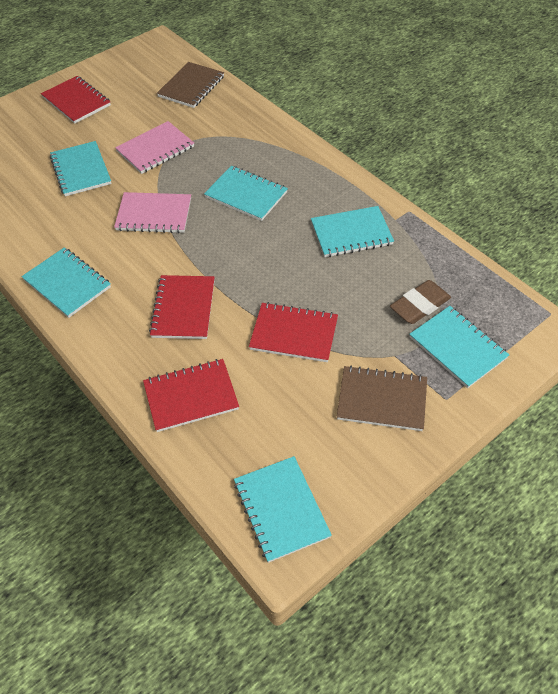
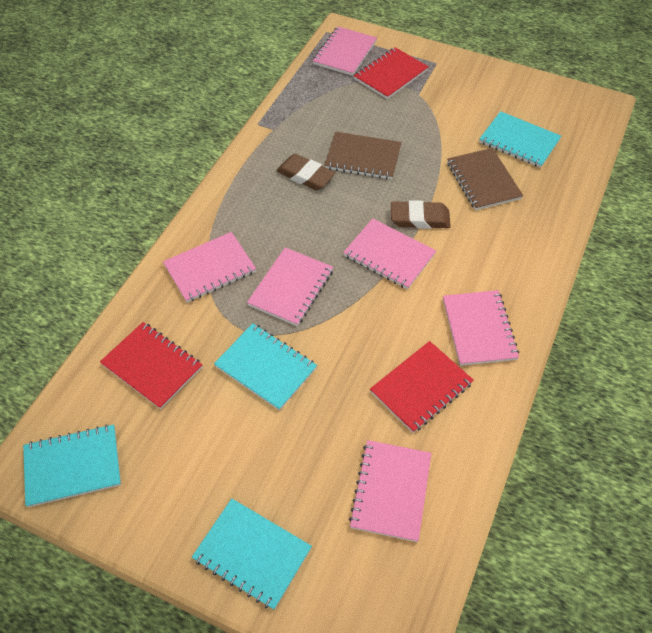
brown eraser: [390,280,451,324] = 1 -> [276,154,335,191] [391,200,451,229] = 2
pink notebook: [114,192,191,233] [115,121,194,174] = 2 -> [163,232,256,303] [247,248,333,326] [312,27,377,76] [343,218,436,289] [349,440,432,542] [443,290,519,366] = 6
red notebook: [41,76,111,124] [143,359,239,432] [149,275,215,339] [249,302,338,362] = 4 -> [100,322,203,409] [354,47,429,99] [370,341,473,433] = 3
turquoise notebook: [21,247,111,318] [50,141,112,196] [204,166,288,221] [234,456,332,563] [311,206,394,257] [409,306,509,388] = 6 -> [23,424,121,507] [192,499,312,610] [214,323,317,411] [479,111,561,168] = 4

